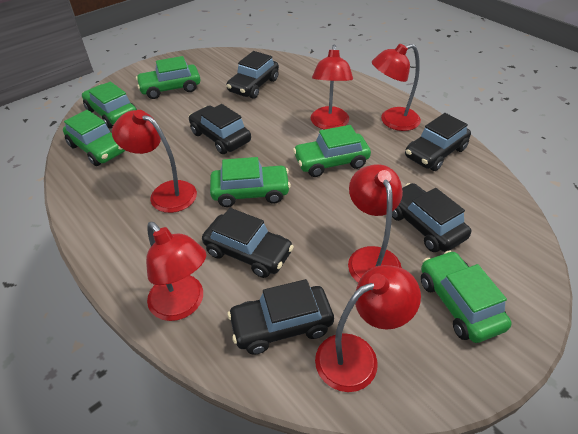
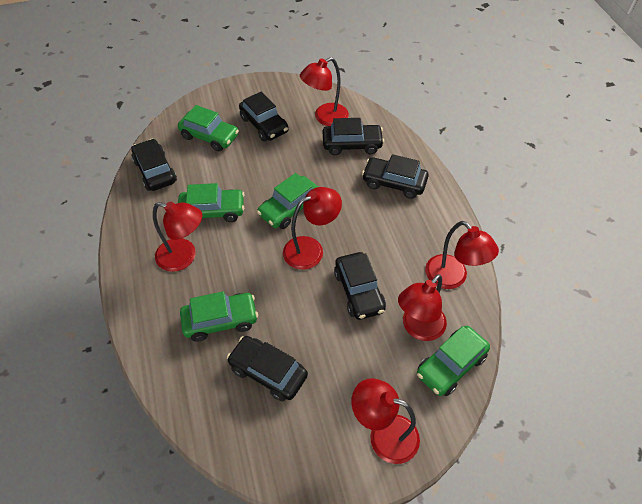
green car: [63,110,125,166] [82,82,137,129] [136,56,200,99] [210,157,291,207] [293,125,371,177] [421,250,512,343] = 6 -> [178,105,239,151] [178,183,245,222] [180,291,258,342] [257,173,318,229] [417,326,490,396] = 5

